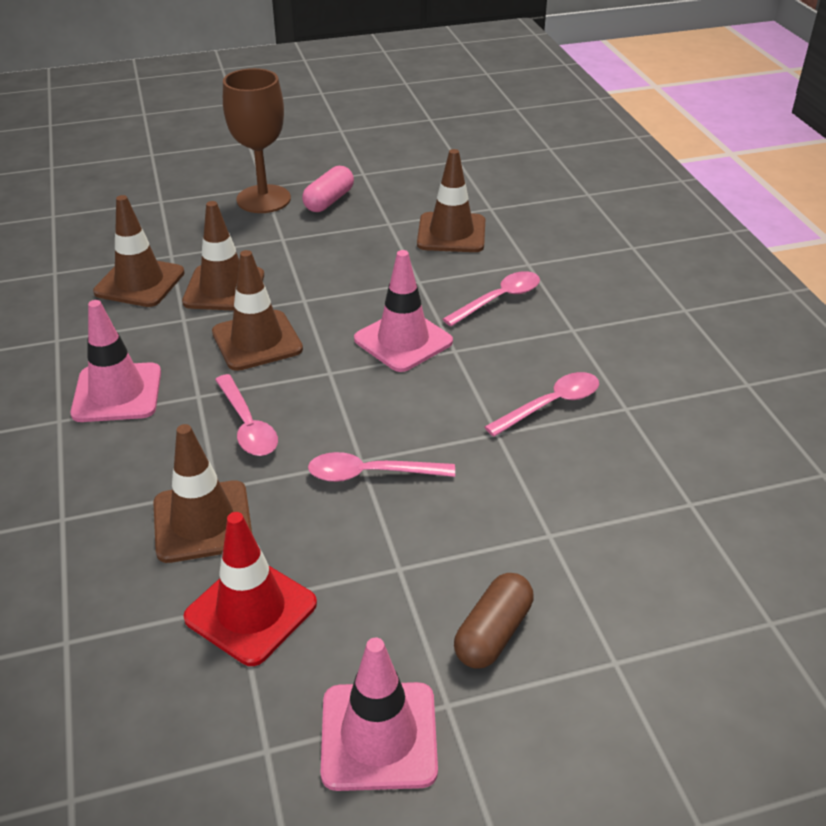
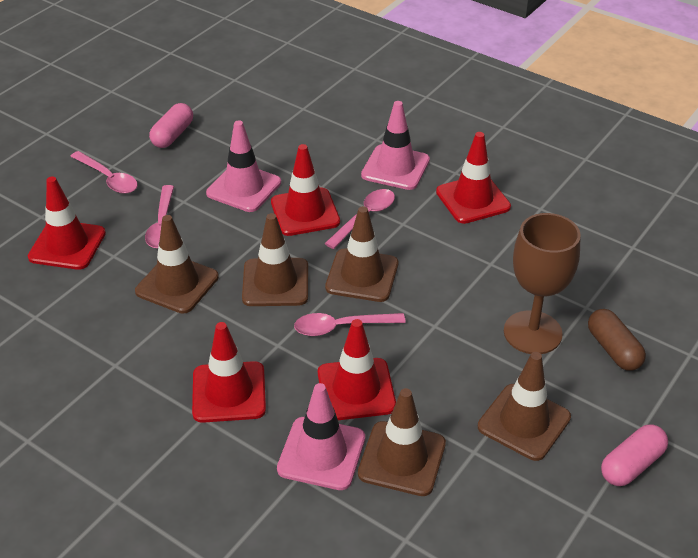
pink capsule: [302,166,354,212] = 1 -> [149,103,193,148] [601,424,668,486] = 2
red traffic cone: [184,512,317,666] = 1 -> [28,176,106,270] [192,322,266,423] [271,144,340,236] [318,319,396,420] [436,132,511,224] = 5

